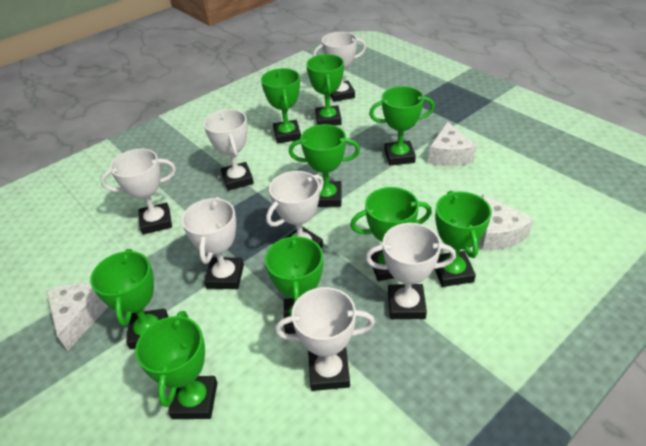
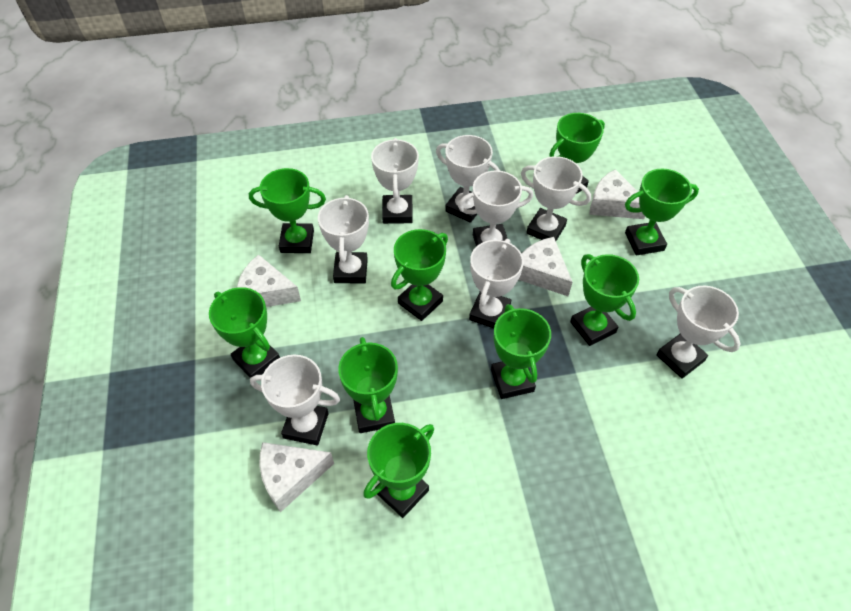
white cheese: [46,283,109,351] [428,121,476,166] [481,194,534,250] = 3 -> [236,254,301,307] [260,442,334,512] [518,237,572,296] [589,169,645,219] = 4
white trophy: [100,149,176,235] [182,197,244,289] [203,109,254,191] [266,171,324,248] [275,287,375,391] [313,32,366,102] [365,223,456,319] = 7 -> [250,355,340,445] [318,195,369,284] [371,138,419,224] [436,135,500,223] [458,170,533,247] [469,239,524,328] [521,156,591,241] [656,286,740,379] = 8

